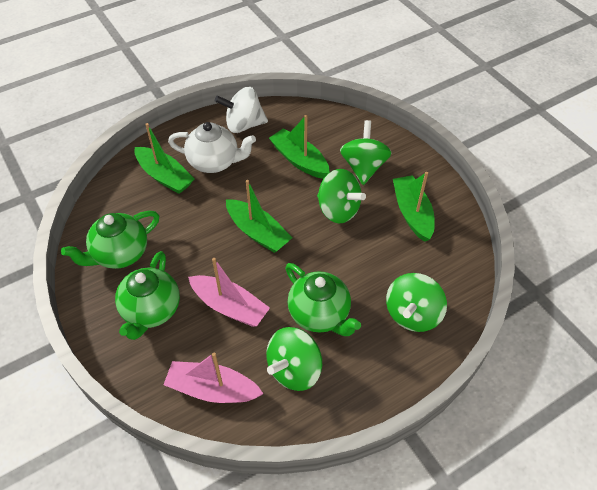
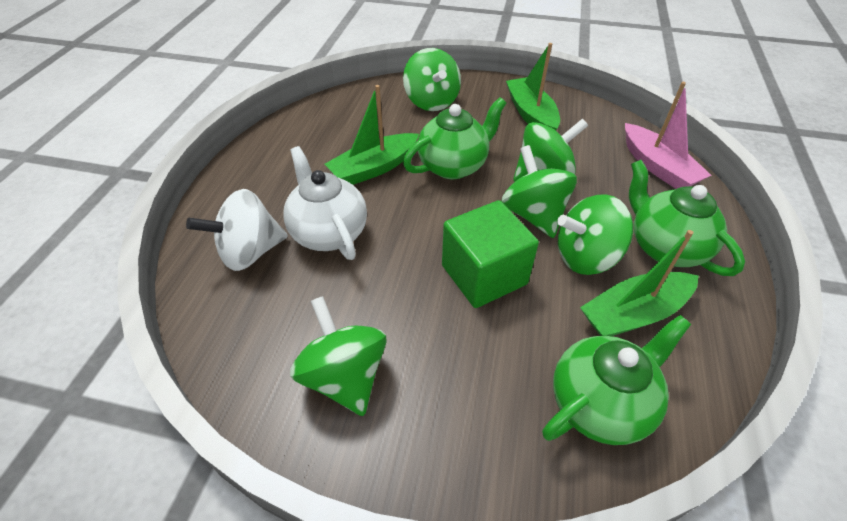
green boat: [134,123,194,194] [226,180,292,253] [269,115,330,179] [393,172,435,242] = 4 -> [325,85,419,185] [506,43,560,130] [580,230,699,336] = 3
green cube: none = 0 -> [442,200,539,308] = 1
green spinning top: [266,327,322,391] [317,169,366,223] [340,120,392,185] [386,273,447,332] = 4 -> [290,296,387,416] [403,48,461,111] [502,145,577,238] [513,119,588,182] [557,194,633,275] = 5
pink boat: [163,353,263,403] [188,258,270,327] = 2 -> [625,82,712,189] = 1

